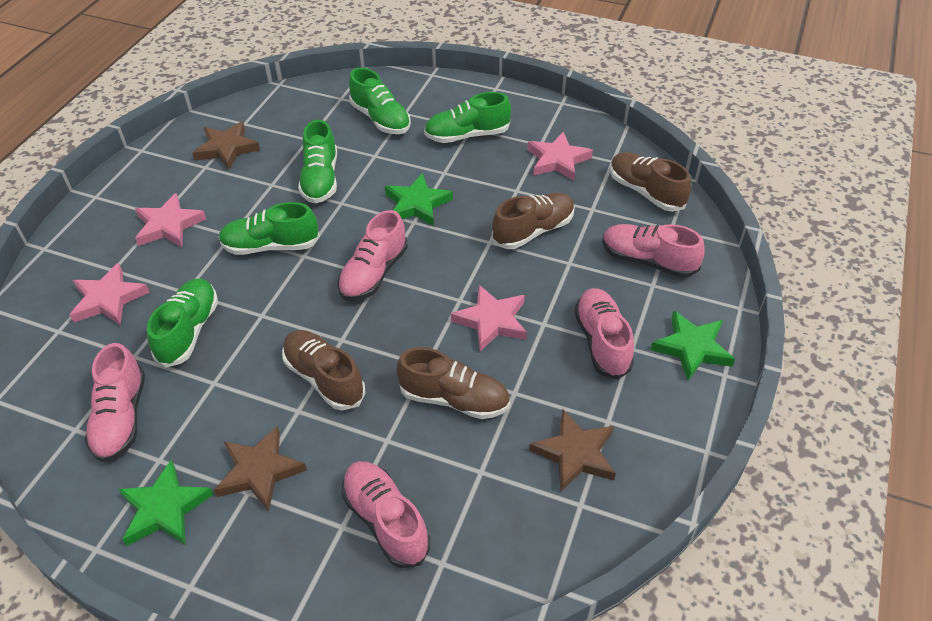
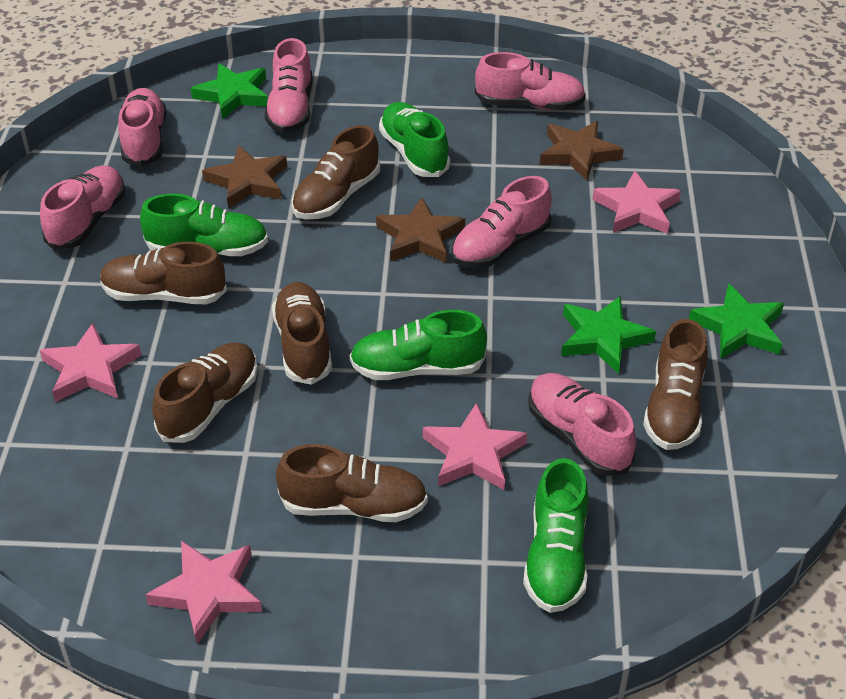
brown shoe: [282,330,366,411] [396,347,510,419] [492,192,575,249] [610,152,691,212] = 4 -> [100,242,227,305] [152,342,258,443] [272,282,332,385] [276,444,428,522] [292,125,380,219] [643,319,708,450] = 6
green shoe: [147,279,218,368] [219,202,320,255] [298,120,337,203] [349,67,411,134] [424,92,511,143] = 5 -> [140,194,268,256] [350,310,487,380] [379,102,450,177] [523,458,589,613] = 4
pink shoe: [85,343,145,462] [337,210,408,301] [342,461,430,568] [574,288,634,380] [603,224,705,278] = 5 -> [40,165,125,250] [118,88,166,166] [265,38,312,133] [451,176,552,268] [475,52,586,110] [528,373,636,476] = 6

